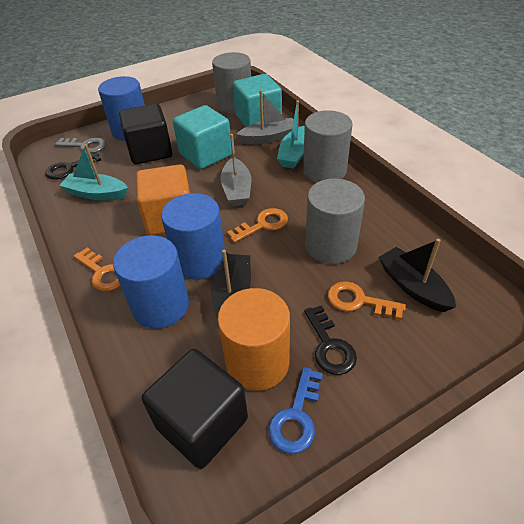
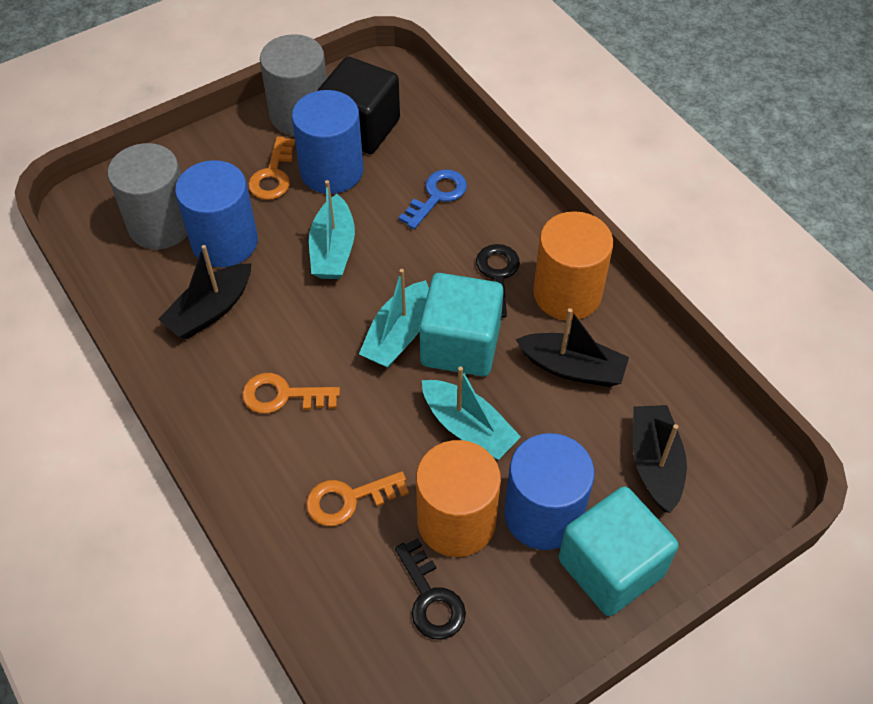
black boat: [211,250,251,318] [379,239,456,312] = 2 -> [158,245,252,339] [516,308,629,387] [633,405,687,513] = 3
black cube: [119,104,173,164] [142,349,248,469] = 2 -> [317,57,400,154] = 1
grey boat: [220,134,251,206] [237,90,299,145] = 2 -> none = 0
grey cylinder: [212,52,251,113] [303,110,353,182] [305,179,365,264] = 3 -> [107,143,188,249] [260,34,327,136] = 2
grey key: [55,138,106,153] = 1 -> none = 0
orange cube: [136,164,190,235] = 1 -> none = 0
orange cylinder: [218,288,290,391] = 1 -> [416,440,501,557] [533,211,613,321] = 2
turquoise boat: [59,144,128,201] [277,100,305,169] = 2 -> [309,180,355,279] [359,269,429,368] [422,367,521,460] = 3

